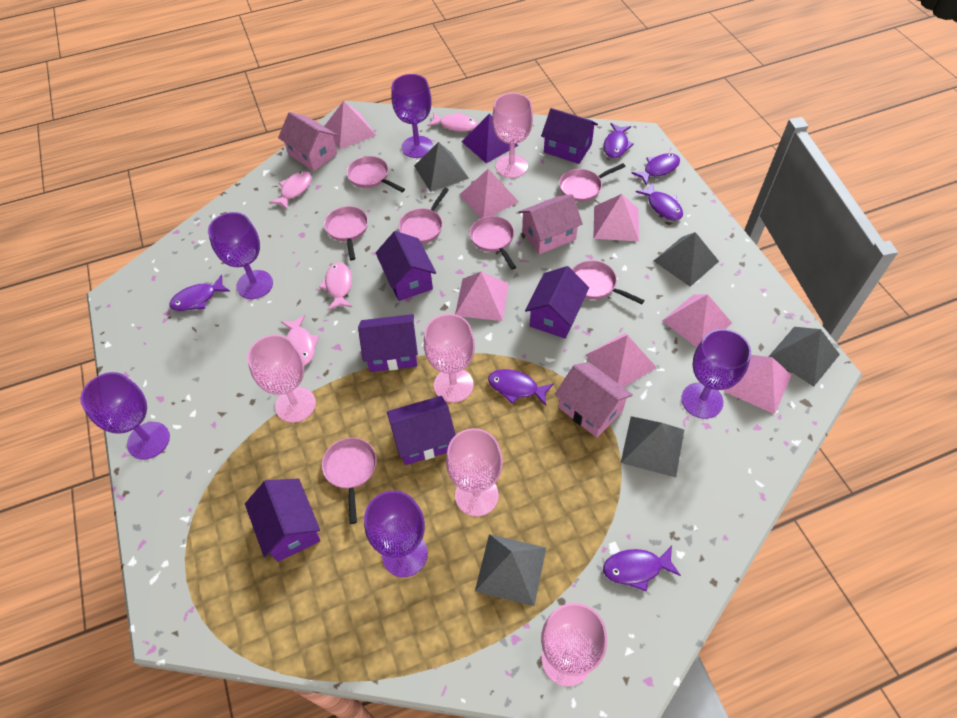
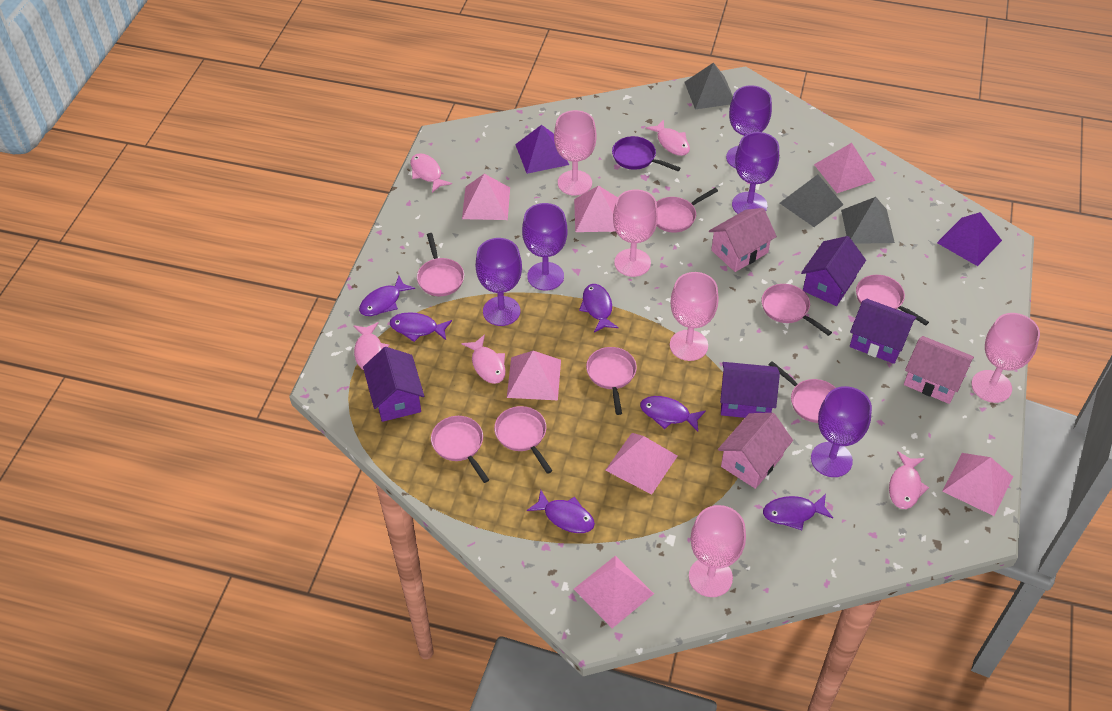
grey pyramid: [414,142,469,192] [475,534,546,606] [621,416,684,477] [654,232,719,287] [768,327,840,387] = 5 -> [684,63,733,109] [780,174,844,227] [841,197,895,244] = 3
pink fish: [269,171,312,210] [281,315,319,365] [319,262,352,310] [427,112,478,132] = 4 -> [353,322,389,370] [410,153,452,193] [461,334,506,384] [646,120,690,156] [889,451,929,509] = 5
pink pan: [322,438,377,524] [324,206,368,260] [347,156,405,192] [398,188,449,244] [469,216,516,270] [559,163,626,202] [572,260,645,304] = 7 -> [417,233,464,296] [431,416,489,483] [494,406,553,474] [586,347,637,415] [657,188,718,233] [761,284,832,336] [768,361,836,423] [856,275,929,326] = 8
purple house: [245,479,320,562] [358,314,418,372] [376,231,436,301] [387,396,456,465] [525,266,589,339] [541,108,598,164] = 6 -> [363,347,424,422] [720,362,780,418] [801,236,866,306] [850,299,917,364] = 4
purple pan: none = 0 -> [612,136,680,171] = 1
purple pyramid: [462,113,518,163] = 1 -> [515,125,569,174] [937,212,1002,266] = 2

